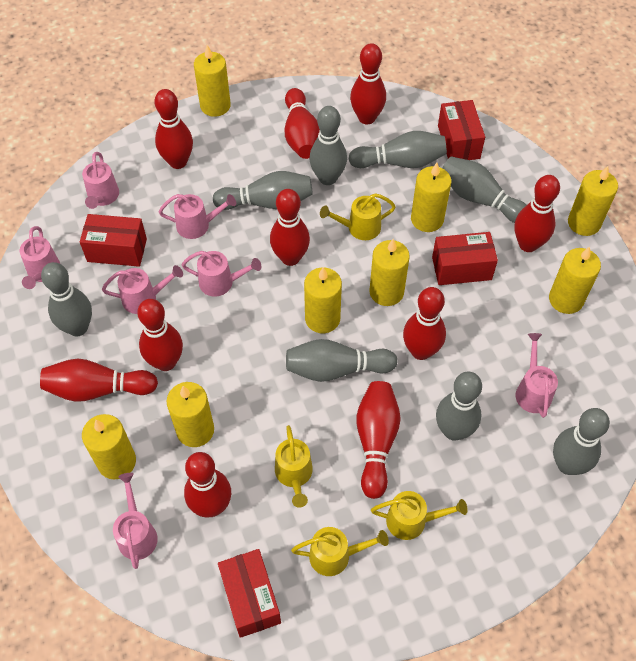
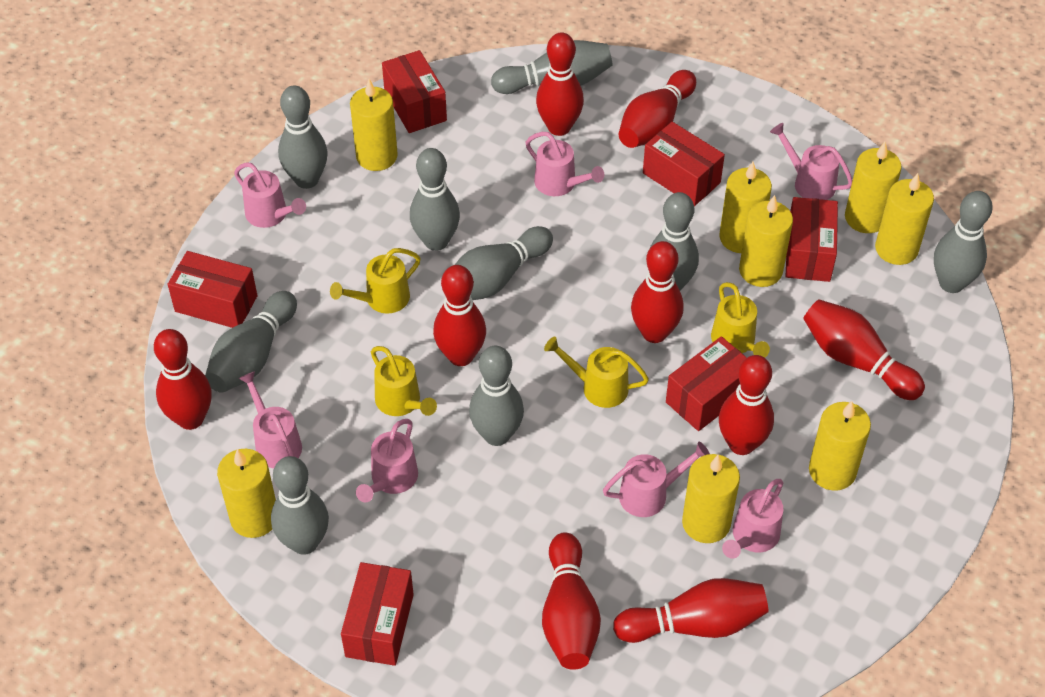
grey bowling pin: [41,262,92,336] [213,171,313,210] [286,339,397,382] [309,106,347,185] [349,131,447,168] [436,372,482,441] [442,156,526,223] [553,408,610,475] = 8 -> [205,291,297,393] [271,456,329,555] [278,86,327,189] [410,148,460,251] [455,226,553,300] [469,346,524,446] [491,40,613,94] [650,192,699,291] [934,191,993,293] = 9
red bowling pin: [40,359,158,402] [137,299,183,371] [155,89,193,169] [184,452,231,518] [270,189,310,266] [284,88,320,159] [350,43,386,124] [356,381,401,499] [403,287,446,360] [515,175,560,252] = 10 -> [154,329,212,430] [433,265,486,366] [536,33,584,136] [542,532,601,670] [613,578,769,643] [619,70,696,148] [631,241,684,343] [719,355,774,455] [803,299,925,400] = 9
red box: [80,214,147,267] [218,549,281,638] [432,232,498,285] [438,100,485,160] = 4 -> [167,251,258,328] [341,562,414,666] [382,50,447,133] [643,122,725,206] [666,336,747,431] [786,197,838,282] = 6

